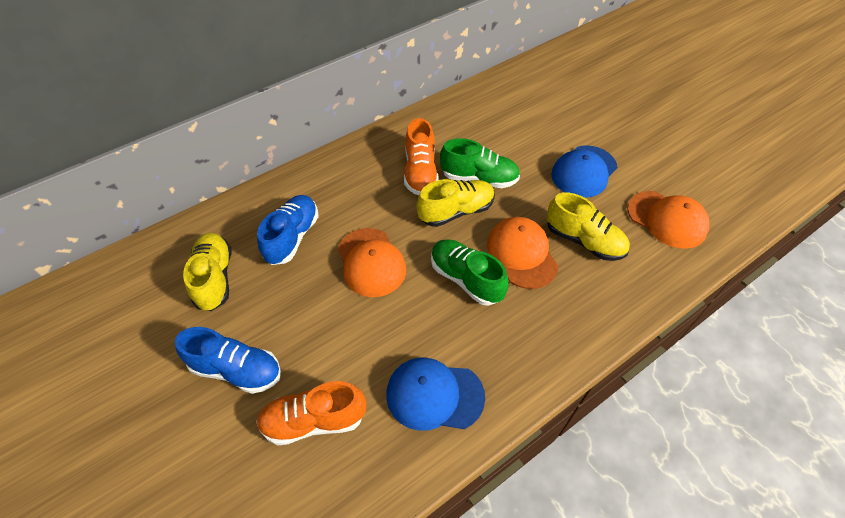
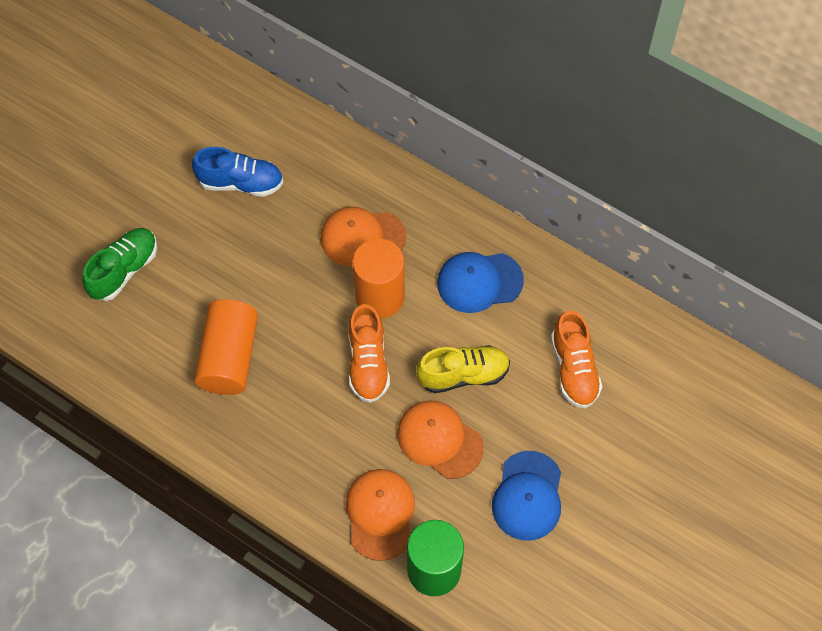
blue shoe: [175,327,281,394] [257,195,319,265] = 2 -> [192,147,283,197] = 1
green cylinder: none = 0 -> [407,520,464,596] = 1
green shoe: [431,239,509,306] [440,138,520,188] = 2 -> [82,228,157,301] = 1
orange cylinder: none = 0 -> [194,299,258,395] [352,238,405,319] = 2
yellow shoe: [183,233,231,311] [417,179,495,227] [546,192,630,261] = 3 -> [416,345,510,393] = 1

